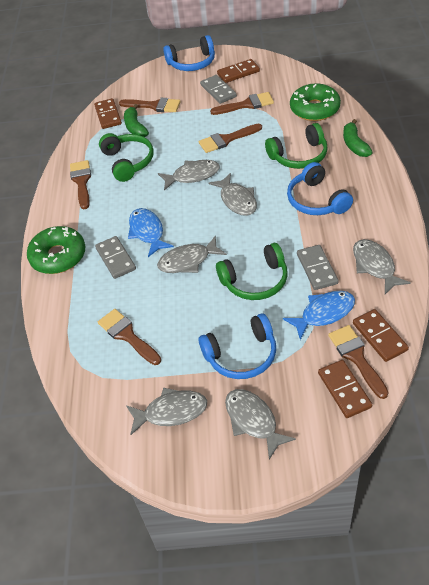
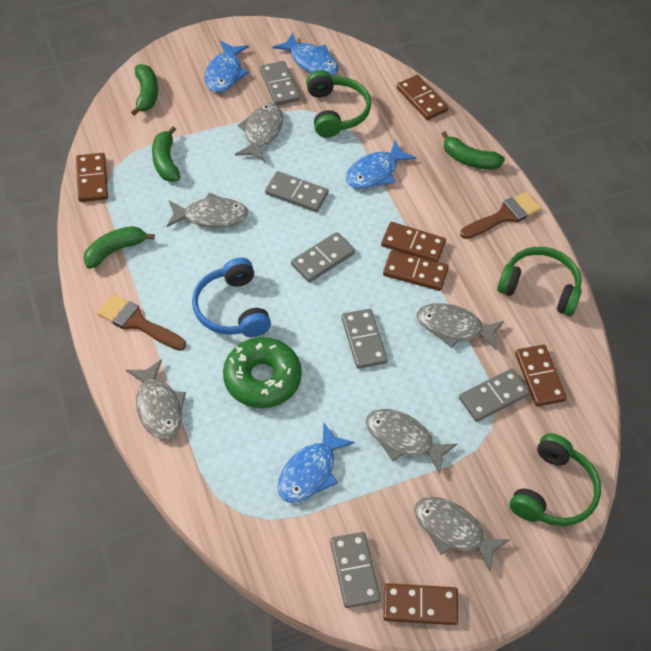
blue fish: [128,208,174,257] [283,291,355,340] = 2 -> [205,41,249,93] [273,32,339,76] [278,422,355,503] [346,140,416,189] = 4
blue headphones: [163,35,215,71] [199,313,276,379] [287,162,353,215] = 3 -> [192,258,271,337] = 1
brown brush: [70,160,91,209] [98,309,161,365] [119,98,180,112] [199,124,262,153] [210,92,274,115] [328,325,389,399] = 6 -> [97,294,186,351] [460,192,541,239] = 2
brown domino: [94,98,122,129] [217,59,260,83] [318,360,372,418] [353,309,409,362] = 4 -> [76,153,108,202] [381,222,446,262] [383,250,449,291] [383,583,459,625] [397,75,449,120] [515,345,567,407] = 6
green banana: [124,104,149,137] [343,119,373,157] = 2 -> [83,226,155,269] [131,64,158,116] [152,126,180,182] [441,131,505,170] = 4
green donut: [27,226,86,274] [290,83,341,121] = 2 -> [223,337,302,408] = 1
grey domino: [95,236,136,279] [200,75,237,104] [297,245,338,290] = 3 -> [260,61,300,105] [265,171,329,212] [291,232,355,282] [330,532,381,608] [341,309,388,369] [459,369,530,422] = 6

